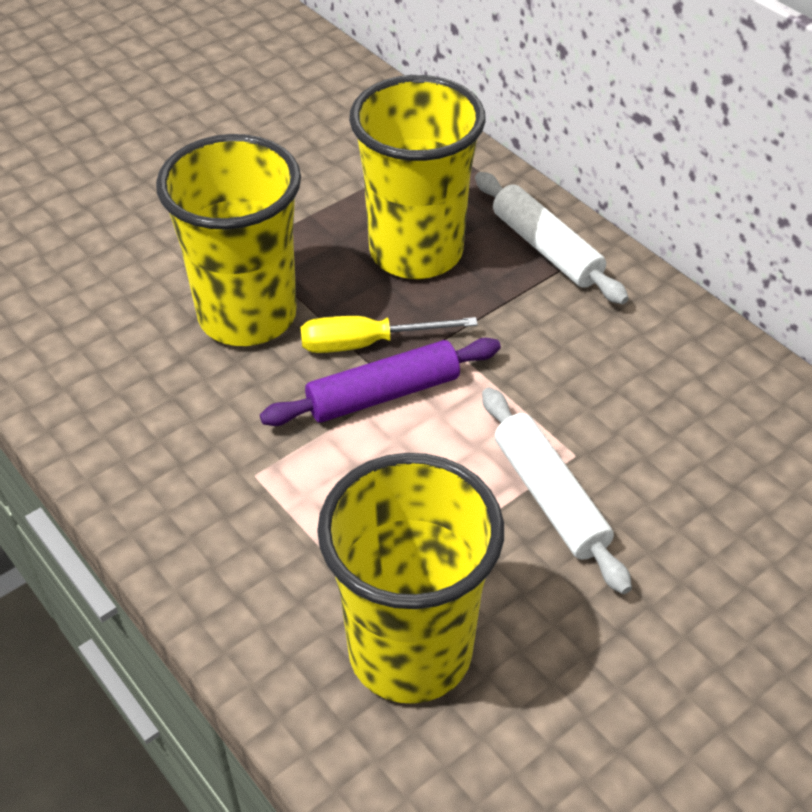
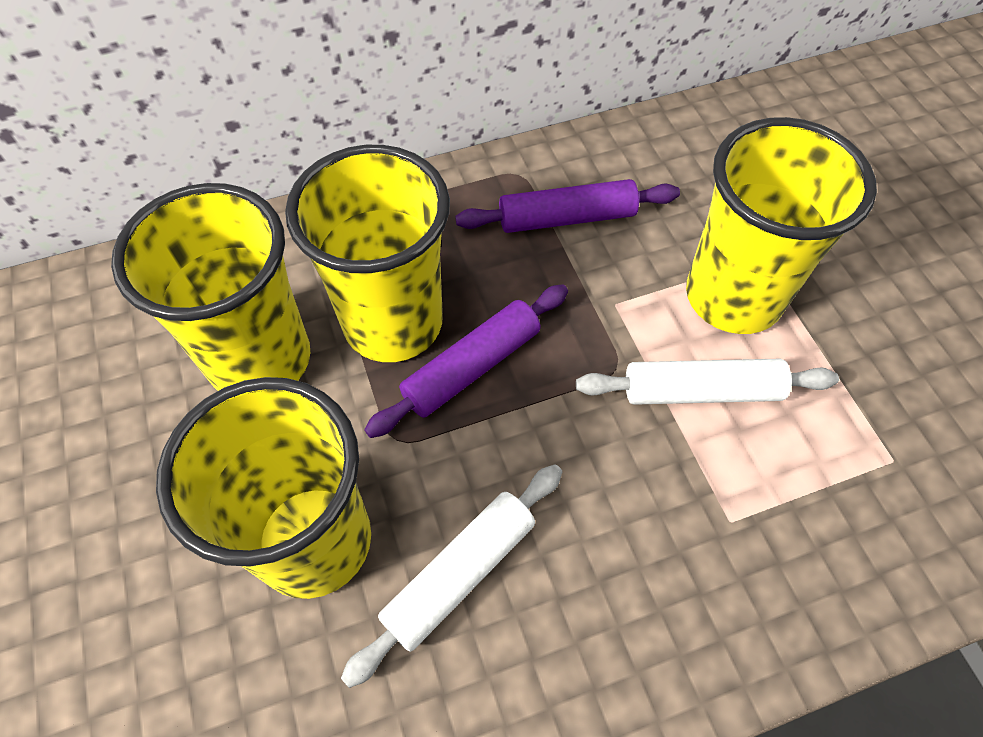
purple rolling pin: [260,338,501,426] = 1 -> [364,284,568,438] [455,179,680,233] = 2
yellow cup: [156,134,301,346] [317,453,504,704] [349,75,486,279] = 3 -> [111,183,310,391] [156,377,371,599] [285,145,450,362] [686,117,877,334] = 4
yellow screwdriver: [300,316,478,353] = 1 -> none = 0

